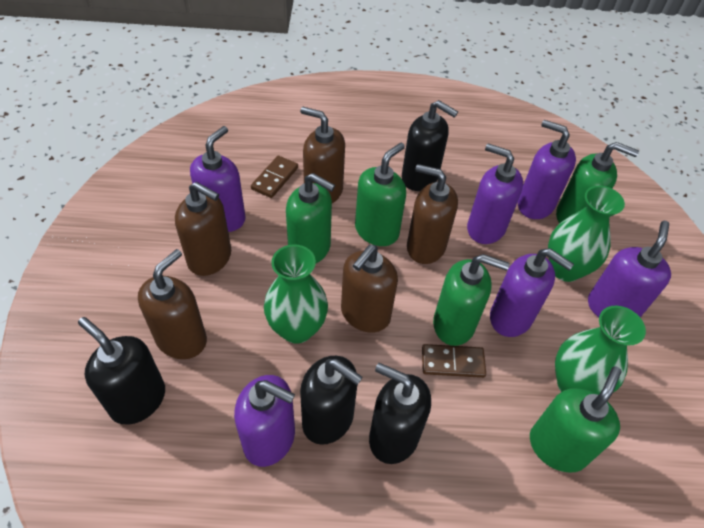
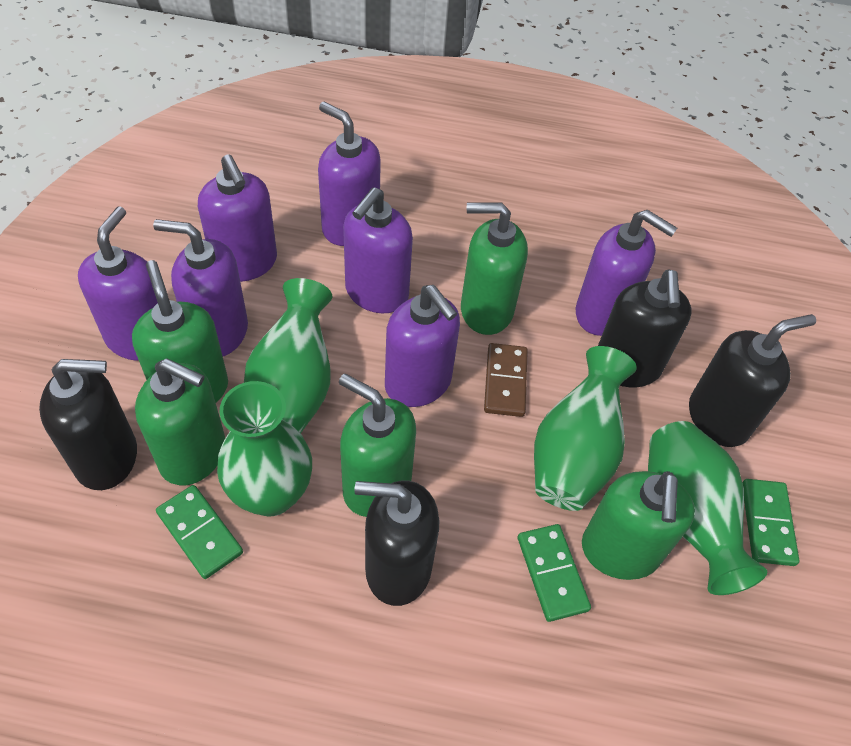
brown domino: [251,156,298,198] [422,344,486,378] = 2 -> [484,343,528,417] = 1
brown soap dispenser: [138,249,207,359] [175,182,231,276] [300,107,345,203] [341,245,398,333] [407,164,458,264] = 5 -> none = 0
green domino: none = 0 -> [156,485,243,579] [518,524,591,622] [742,479,800,566] = 3
green vase: [264,244,328,344] [548,186,625,282] [555,306,646,395] = 3 -> [217,381,312,517] [244,278,332,434] [534,346,637,511] [648,421,767,595] = 4
purple soap dispenser: [190,126,246,232] [234,375,295,467] [467,143,523,244] [490,248,574,337] [518,120,576,219] [588,221,671,317] = 6 -> [78,207,158,361] [153,219,248,356] [198,155,277,282] [318,102,381,246] [343,187,413,313] [385,285,460,407] [576,210,677,336] = 7

